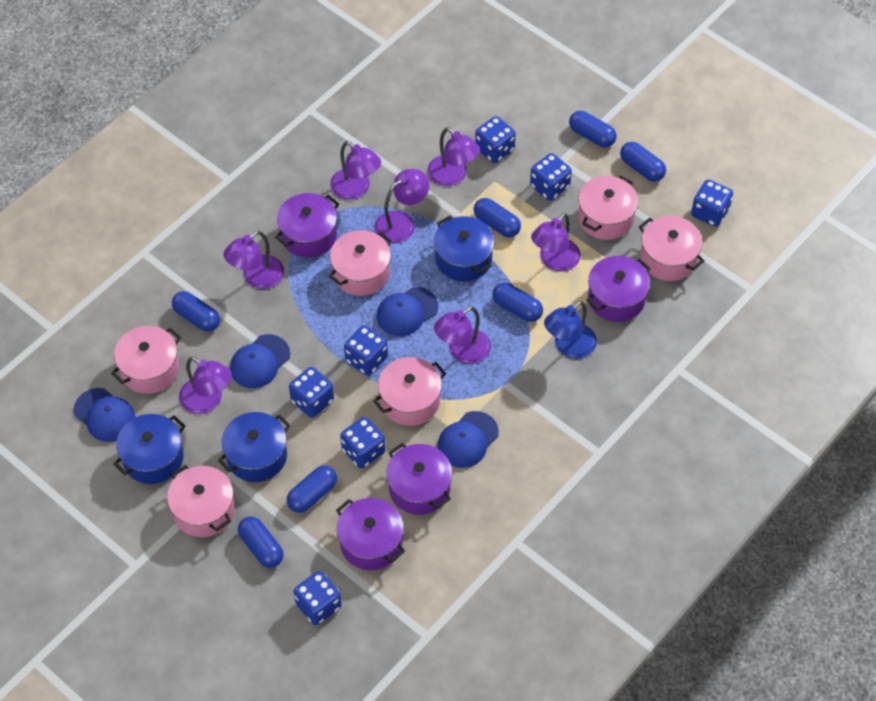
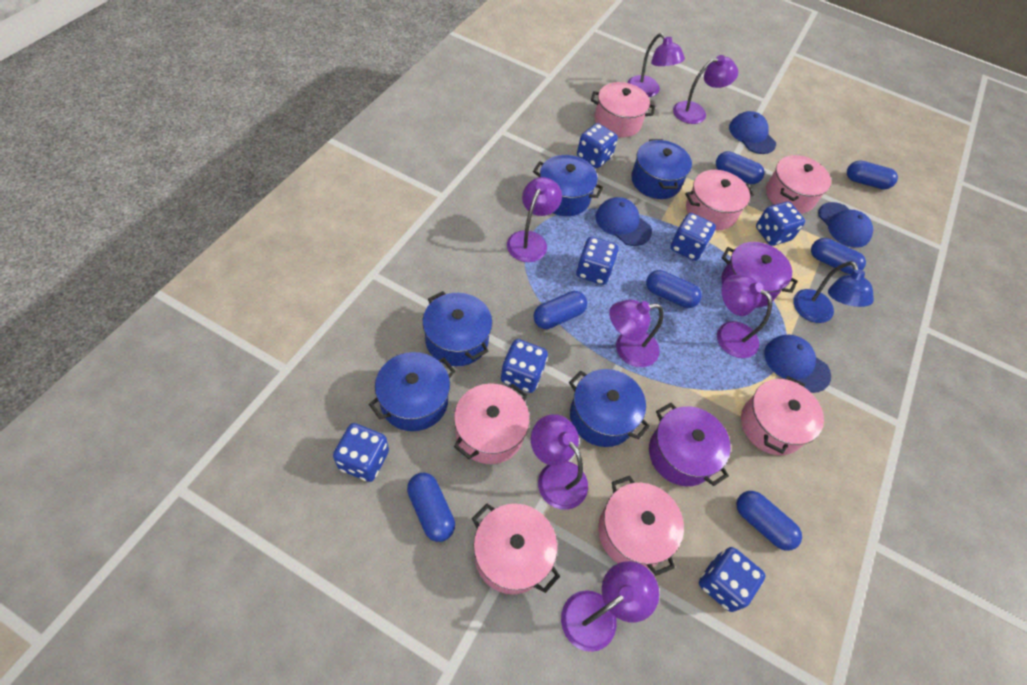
blue pot: [114,414,185,484] [218,412,291,482] [434,216,494,282] = 3 -> [369,352,455,431] [422,291,492,366] [533,155,604,216] [569,369,650,447] [631,139,692,199] = 5
pink pot: [111,326,181,394] [167,465,235,537] [329,230,392,296] [373,357,446,426] [578,175,638,240] [639,216,704,281] = 6 -> [454,383,530,464] [472,504,560,595] [591,82,655,137] [598,476,684,576] [685,170,754,230] [741,376,824,455] [766,155,831,214] = 7
purple pot: [275,193,339,258] [336,498,405,570] [386,443,452,515] [586,256,651,322] = 4 -> [649,403,731,486] [721,242,797,308] = 2

